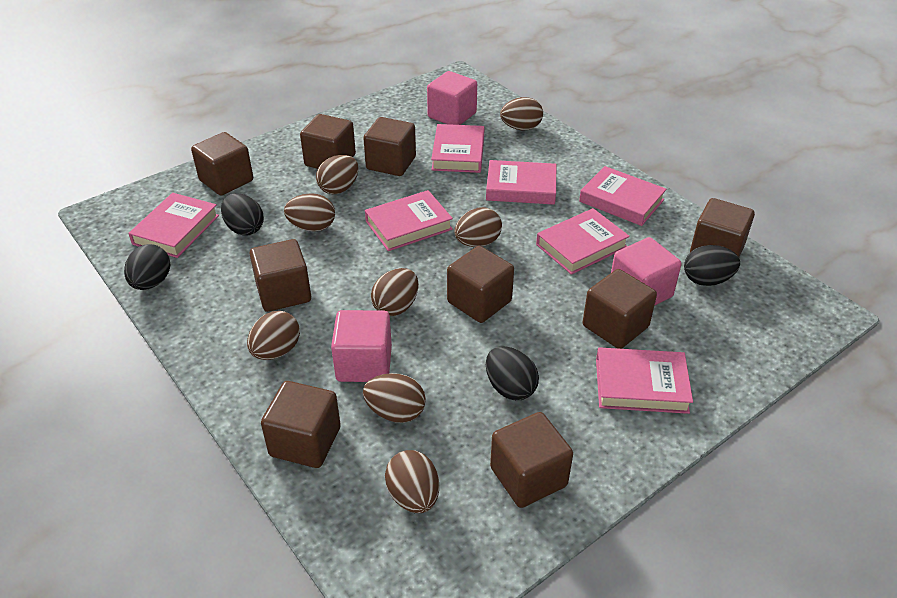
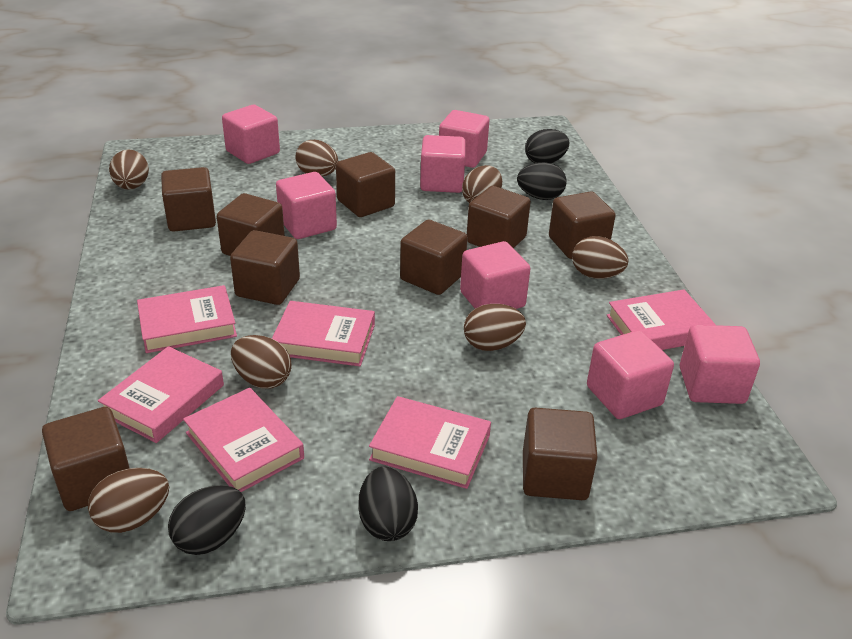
brown egg: [247,311,300,360] [284,193,335,232] [316,155,358,194] [363,373,426,423] [371,268,419,316] [385,450,439,513] [454,207,502,247] [500,97,543,130] = 8 -> [88,468,169,533] [109,150,149,189] [231,335,292,389] [295,140,338,176] [462,165,502,203] [464,304,526,351] [572,236,629,279] = 7
pink book: [128,193,219,258] [365,190,453,251] [431,124,484,173] [486,160,556,205] [536,208,630,275] [579,166,667,226] [596,348,693,414] = 7 -> [98,346,224,443] [137,285,237,353] [183,388,304,492] [272,301,375,366] [369,396,491,489] [607,289,716,350] = 6
pink cube: [331,310,392,382] [427,71,477,125] [611,237,682,306] = 3 -> [222,105,280,164] [276,172,337,239] [420,135,466,193] [439,110,489,168] [460,241,530,309] [587,330,674,419] [680,325,760,404] = 7

